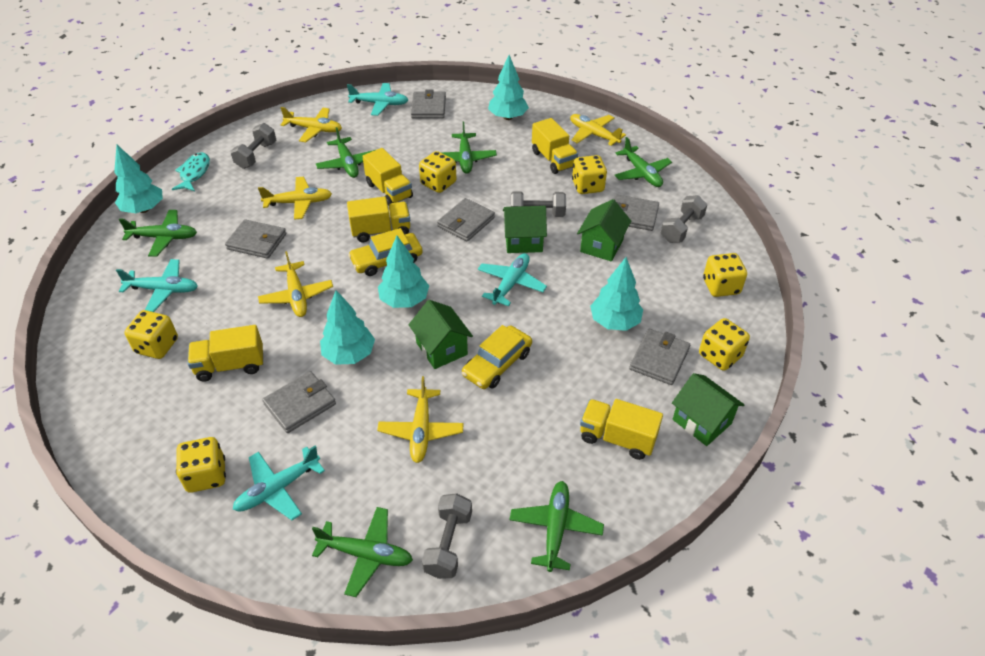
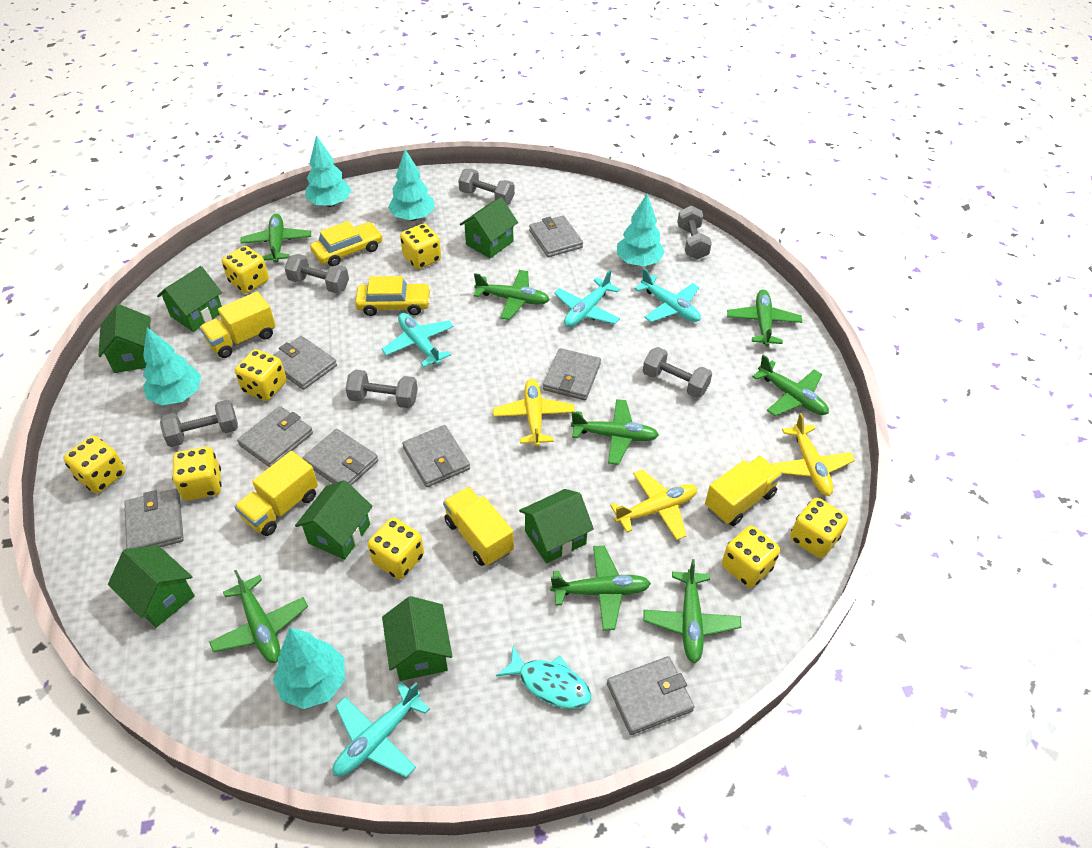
green house: [409,300,473,369] [503,206,547,253] [577,199,631,262] [672,373,744,446] = 4 -> [98,304,150,373] [108,545,195,628] [157,266,222,332] [295,480,373,560] [382,596,452,681] [460,197,518,258] [519,489,594,563] = 7
green plane: [119,210,197,257] [312,507,413,597] [316,127,375,178] [441,121,497,174] [509,481,604,572] [615,137,672,187] = 6 -> [209,570,308,663] [240,214,311,263] [474,270,550,320] [550,546,651,631] [571,399,659,465] [644,559,741,663] [727,290,802,346] [752,355,829,416] = 8
grey dumbbell: [230,123,276,169] [422,493,472,579] [511,191,566,217] [661,195,707,243] = 4 -> [160,400,238,447] [285,254,349,293] [345,370,418,408] [458,169,515,205] [643,347,712,398] [677,206,712,260] = 6
grey wallet: [225,219,286,259] [262,371,336,433] [411,89,446,119] [437,198,495,241] [613,194,659,231] [629,329,690,385] = 6 -> [124,489,184,549] [237,406,313,467] [273,336,337,390] [302,429,378,486] [402,425,470,487] [529,215,583,257] [543,348,601,400] [607,656,695,735] = 8
yellow dice: [124,310,178,359] [176,437,226,492] [419,151,456,193] [572,155,607,194] [699,318,750,371] [703,253,747,297] = 6 -> [63,436,125,493] [172,447,222,500] [222,246,269,293] [235,349,287,401] [368,518,424,579] [400,224,441,269] [722,526,780,588] [790,498,848,558] = 8
yellow plane: [258,177,332,220] [258,251,333,317] [281,107,342,142] [377,376,464,463] [570,114,626,146] = 5 -> [493,379,575,447] [610,469,697,540] [771,413,855,496] = 3
yellow truck: [188,325,263,382] [347,196,410,242] [362,148,413,206] [532,118,578,174] [580,399,663,460] = 5 -> [200,291,276,358] [234,451,318,536] [443,487,514,566] [705,456,782,526] = 4

